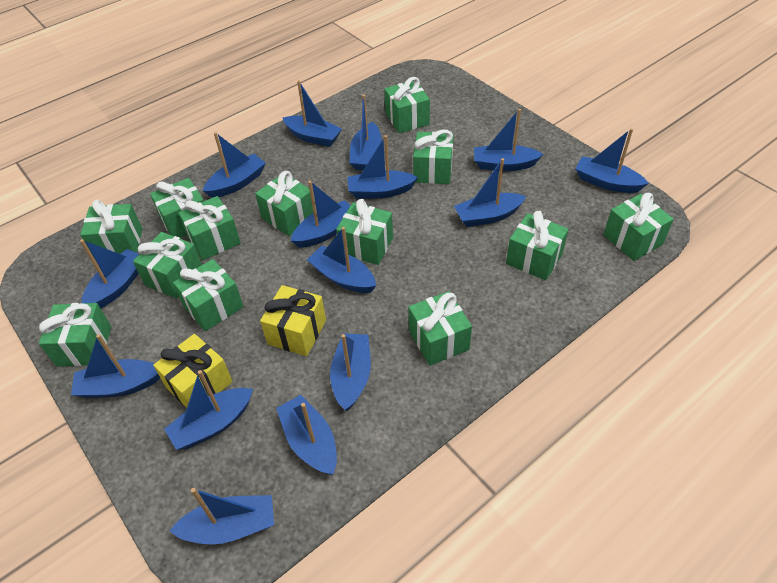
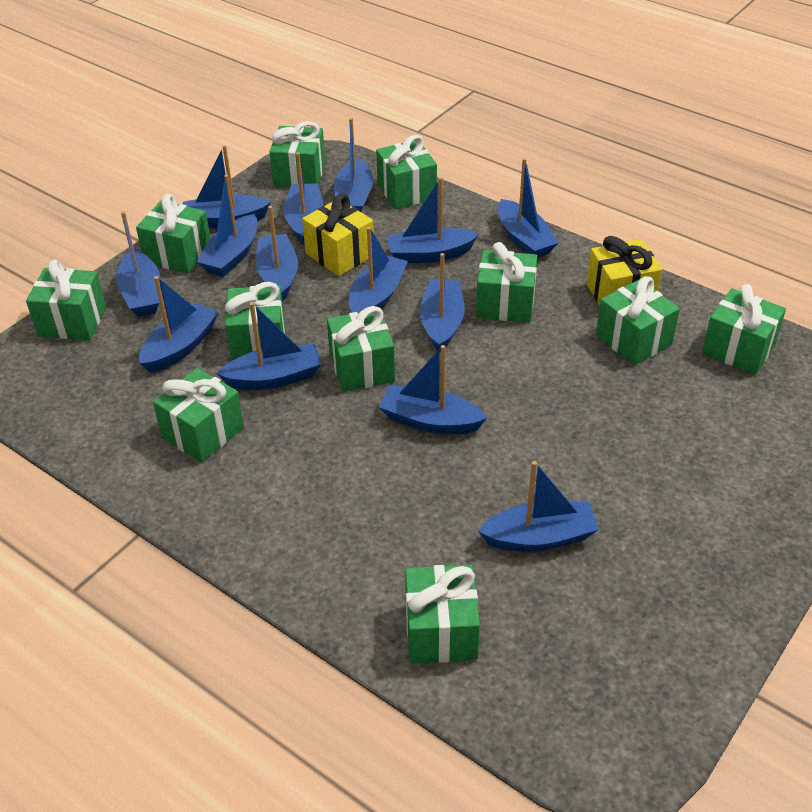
blue boat: [71,334,160,398] [80,239,139,308] [164,370,253,450] [169,488,274,545] [203,132,266,198] [276,395,337,475] [283,80,342,147] [290,181,351,248] [307,227,376,293] [330,333,371,411] [347,135,418,198] [349,95,381,170] [454,158,526,227] [474,109,543,171] [575,128,649,193] = 15 -> [116,211,161,317] [139,276,219,373] [183,145,271,228] [197,174,258,277] [216,302,321,390] [255,206,298,302] [284,152,324,245] [334,118,373,212] [349,227,408,313] [379,345,487,434] [387,177,479,263] [420,253,465,352] [478,461,599,552] [498,158,559,258] = 14
green gift: [39,303,111,367] [80,200,143,259] [133,232,202,299] [150,178,204,238] [173,259,244,331] [178,196,241,261] [255,171,313,236] [336,199,393,265] [384,77,430,133] [408,291,472,366] [413,129,454,184] [506,211,569,280] [603,193,674,261] = 13 -> [26,260,106,340] [136,194,211,274] [153,368,244,463] [225,282,285,361] [269,121,325,187] [327,306,395,392] [376,135,437,209] [405,565,480,663] [476,242,537,323] [596,276,680,365] [702,284,786,375] = 11

